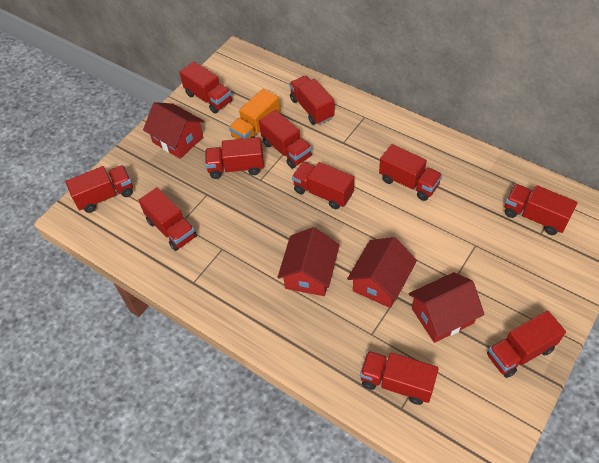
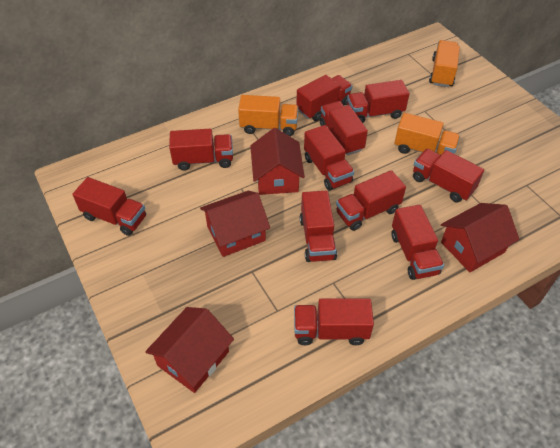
orange truck: [229,89,280,139] = 1 -> [238,95,298,136] [395,113,460,155] [429,40,460,87] = 3

